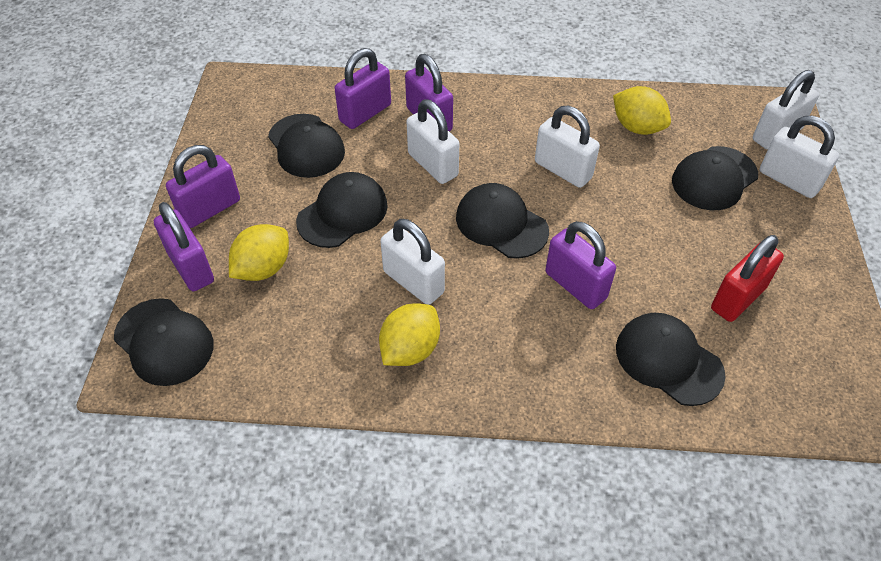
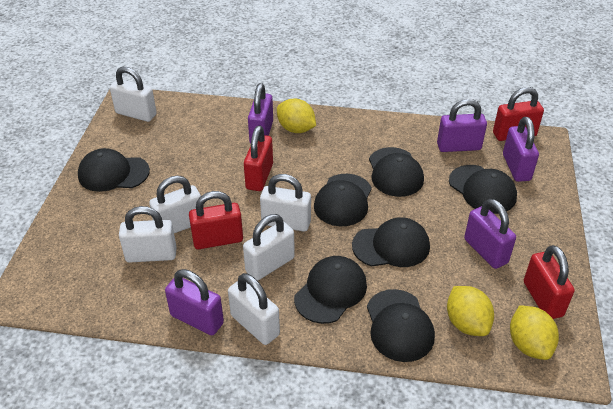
black cap: [114,298,213,386] [268,114,345,178] [296,172,388,248] [456,183,549,259] [616,313,726,406] [672,146,758,210] = 6 -> [78,148,150,192] [294,256,367,324] [314,174,372,226] [352,217,430,267] [367,289,435,362] [369,147,424,197] [449,165,517,214] = 7
red padlock: [711,235,784,322] = 1 -> [189,191,243,249] [244,126,273,191] [493,87,544,141] [524,245,575,319] = 4
white padlock: [380,219,445,305] [407,100,459,184] [535,106,600,188] [753,70,819,150] [760,116,839,198] = 5 -> [110,67,157,122] [119,206,177,263] [149,176,201,233] [228,273,280,345] [243,214,295,281] [260,174,311,231] = 6

